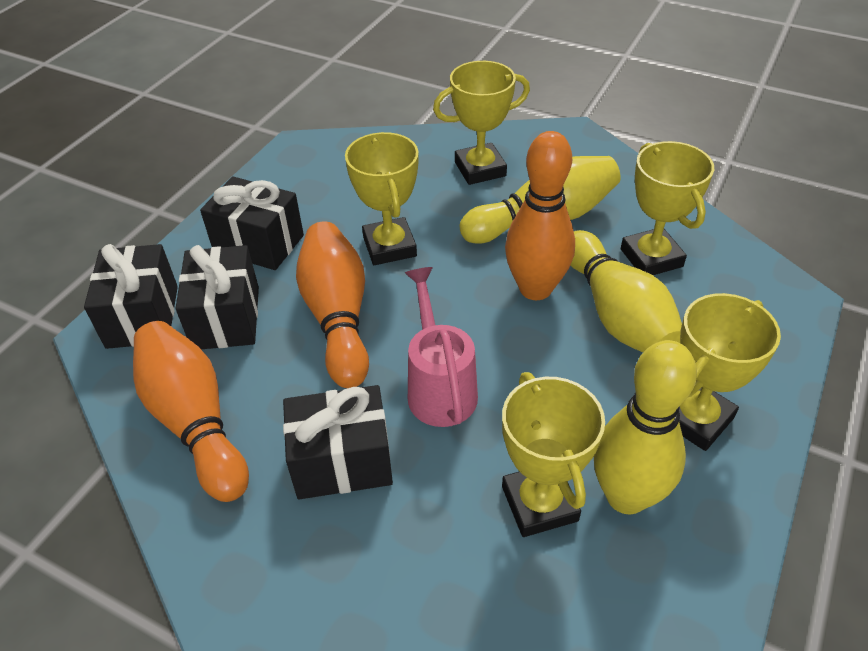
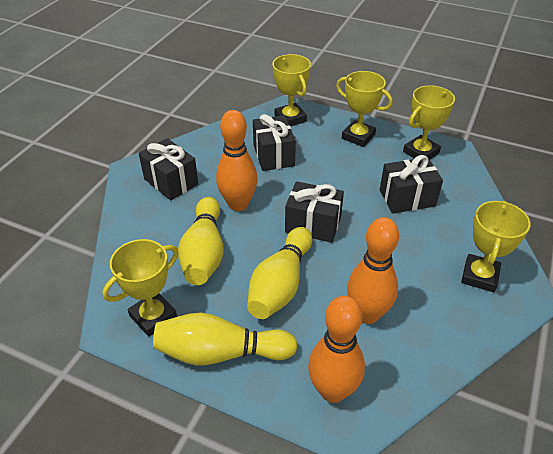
pink watering can: [405,267,478,427] = 1 -> none = 0

